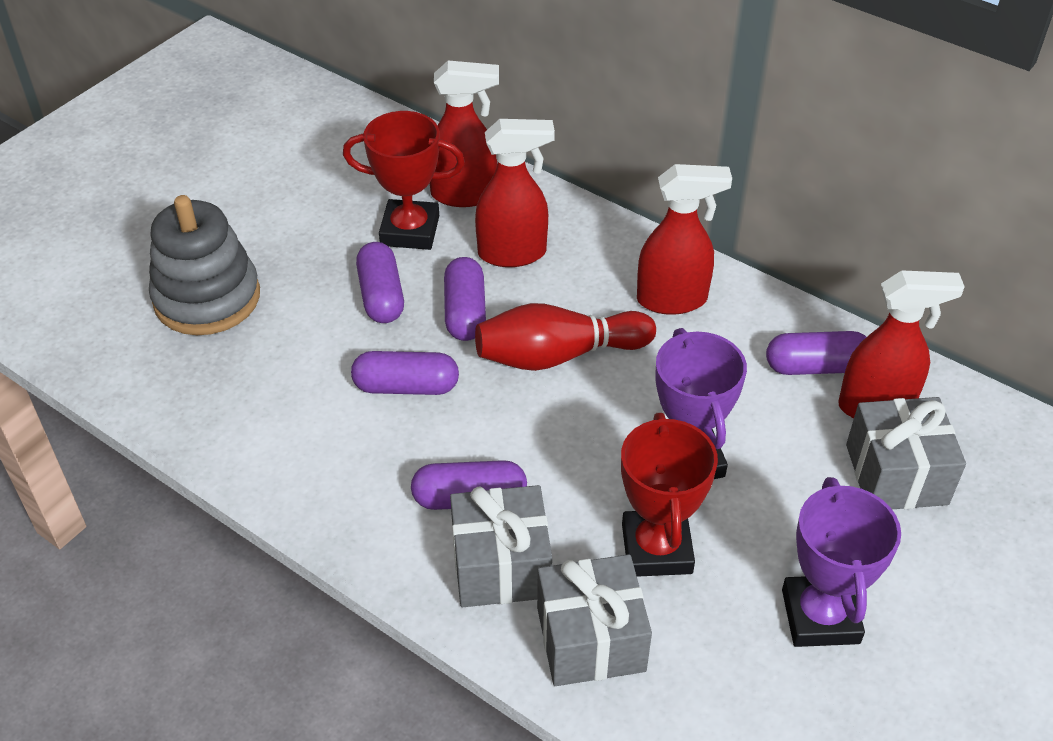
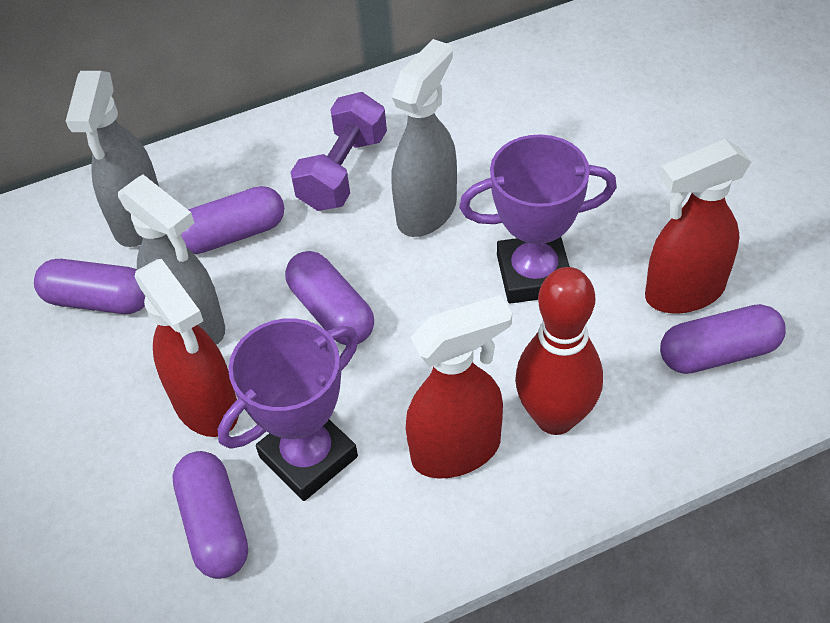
grey gift: [450,485,552,607] [537,554,652,686] [846,397,966,509] = 3 -> none = 0
grey spray bottle: none = 0 -> [66,71,159,247] [118,174,225,345] [392,39,457,237] = 3
grey stacking toy: [149,195,260,335] = 1 -> none = 0
purple dumbbell: none = 0 -> [290,92,387,211] = 1
red spray bottle: [430,60,499,207] [475,119,555,267] [637,164,732,315] [838,270,965,418] = 4 -> [134,259,239,437] [406,295,512,478] [645,139,751,314] = 3
red trophy: [343,111,465,250] [621,413,718,577] = 2 -> none = 0

